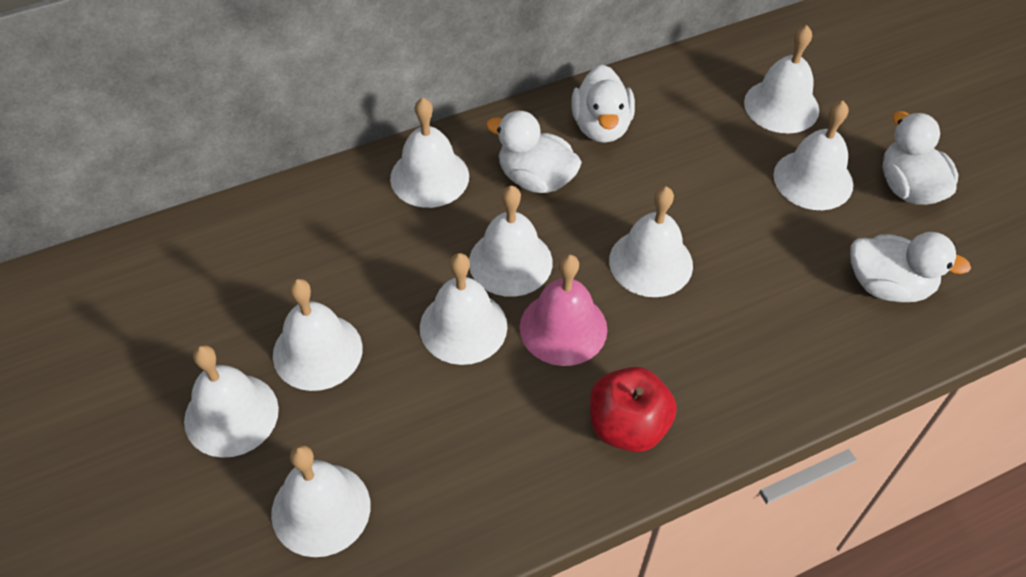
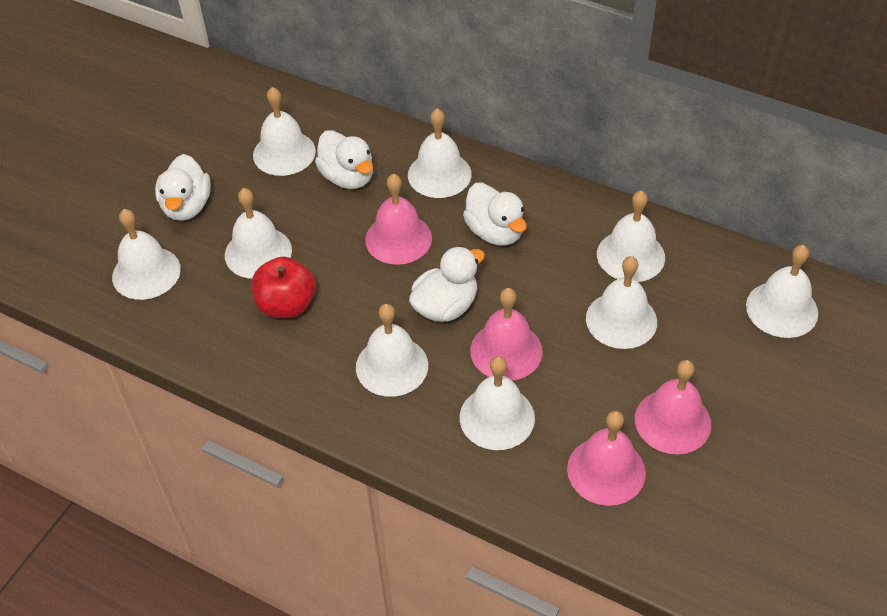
pink bell: [520,254,607,366] = 1 -> [365,174,432,265] [470,288,543,381] [567,411,646,506] [635,360,711,454] = 4

